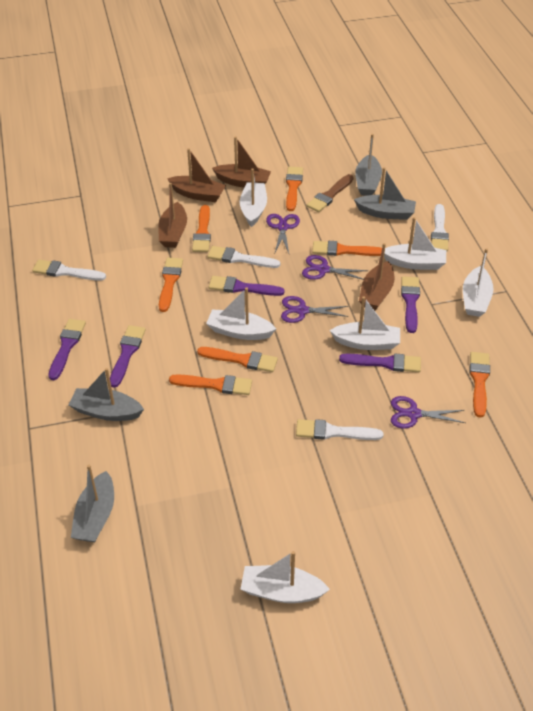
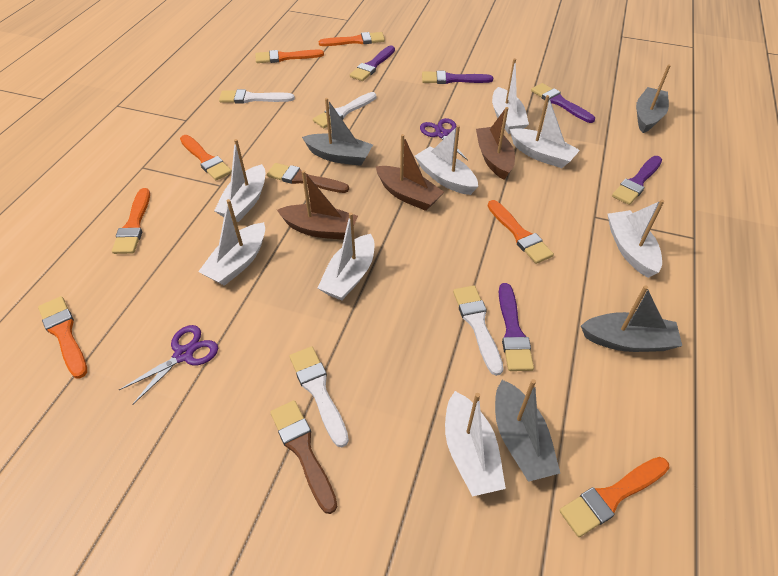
brown boat: [158,183,187,248] [167,148,226,202] [212,136,271,188] [359,243,394,310] = 4 -> [277,170,358,240] [376,134,444,211] [476,107,515,180] = 3
brown brush: [307,174,354,212] = 1 -> [267,163,349,193] [270,400,337,514] = 2
purple scissors: [266,214,300,253] [281,296,349,323] [302,255,369,280] [391,396,465,429] = 4 -> [119,325,218,405] [420,118,468,160] = 2
white boat: [206,287,276,340] [240,169,267,227] [241,551,330,603] [330,297,400,350] [381,217,446,270] [463,248,494,317] = 6 -> [198,199,265,286] [214,139,265,222] [318,212,375,300] [415,125,478,195] [445,391,506,497] [492,58,529,134] [510,95,580,168] [608,200,664,278] = 8

